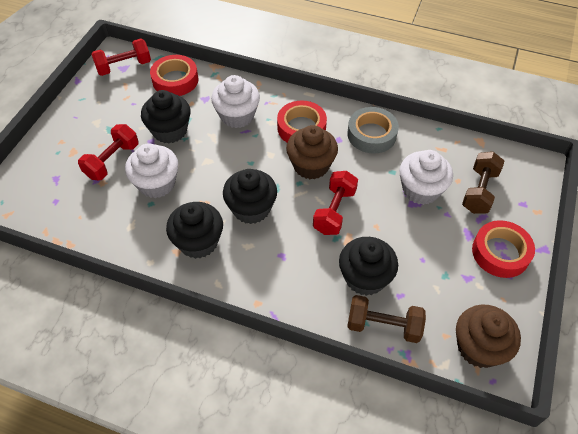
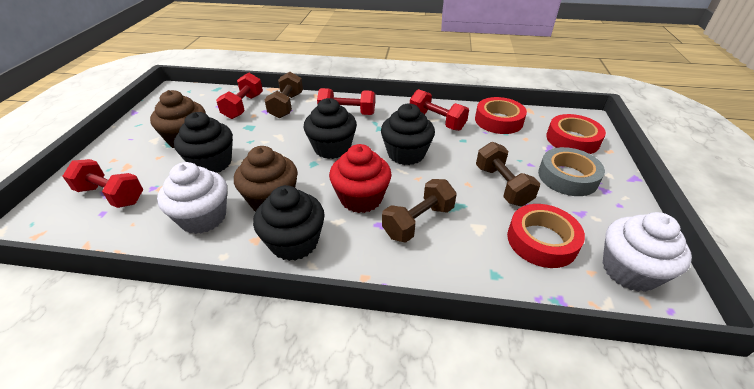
brown dumbbell: [347,295,426,343] [462,152,504,214] = 2 -> [265,72,303,118] [382,179,457,243] [476,142,540,206] = 3
red cupcake: none = 0 -> [329,144,392,213] = 1
red dumbbell: [78,124,139,180] [91,38,151,76] [313,171,358,235] = 3 -> [63,159,143,208] [216,73,263,119] [317,88,375,115] [410,89,469,131] = 4
white cupcake: [125,143,179,198] [211,75,260,128] [399,150,453,205] = 3 -> [157,162,227,234] [603,212,692,292] = 2

